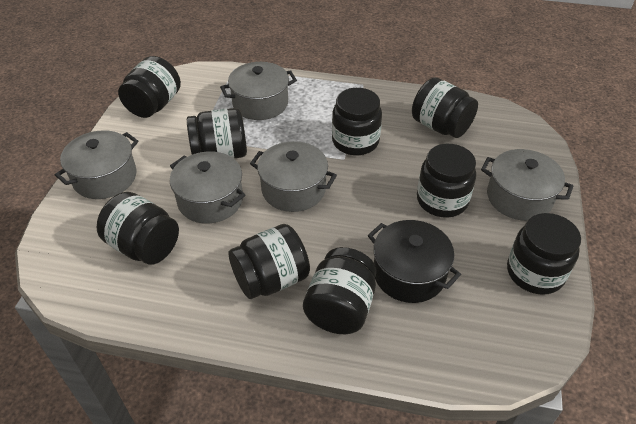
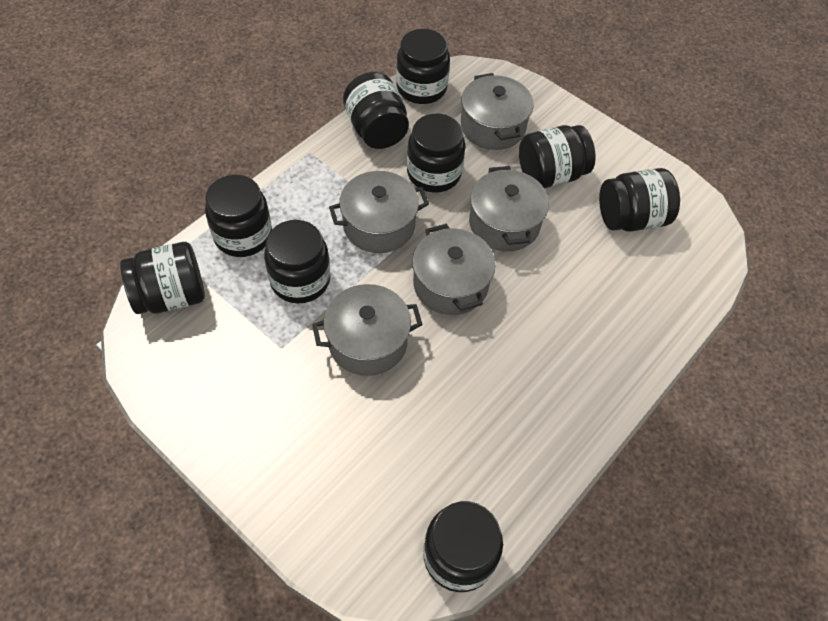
black pot: [368,220,461,303] = 1 -> none = 0

